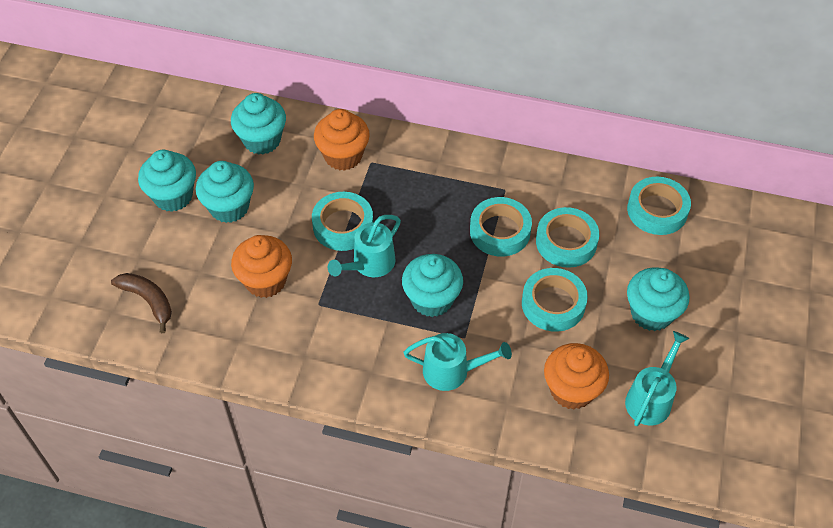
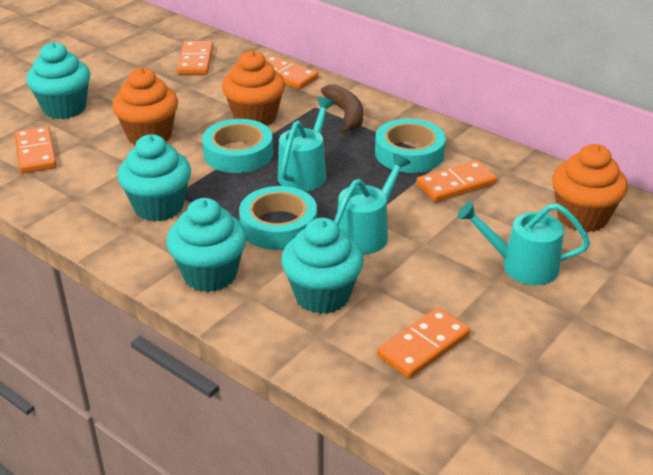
orange domino: none = 0 -> [14,126,57,173] [177,41,213,75] [265,55,318,90] [377,307,470,379] [416,160,497,202] = 5
turquoise cupcake: [138,149,196,212] [196,161,254,223] [231,93,286,155] [402,254,463,317] [627,267,689,331] = 5 -> [26,42,90,119] [118,134,191,222] [166,198,247,292] [281,218,364,314] = 4
turquoise tape: [312,192,373,251] [470,197,532,257] [522,268,588,332] [536,207,599,268] [627,177,691,235] = 5 -> [202,119,273,173] [239,186,317,250] [375,119,446,173] = 3

